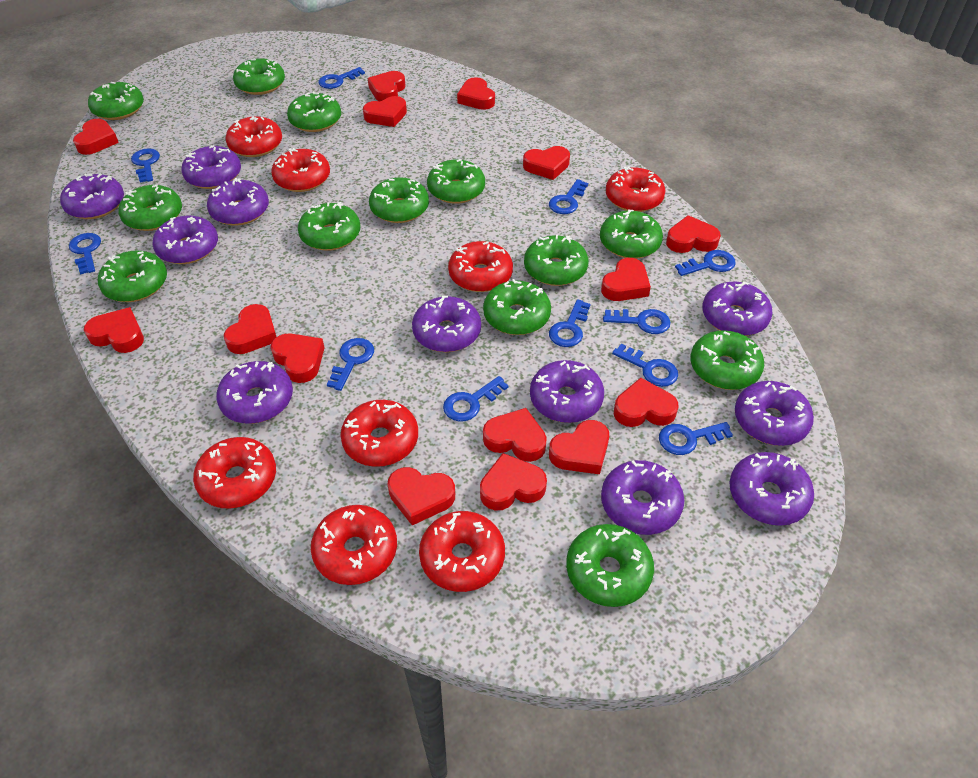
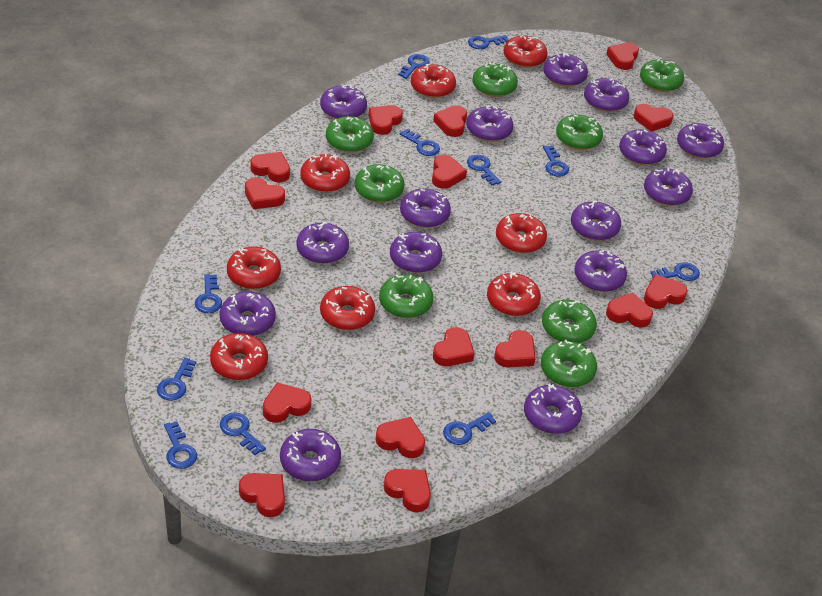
green donut: [88,82,144,120] [98,250,167,302] [118,185,182,231] [233,58,285,95] [287,91,341,132] [298,202,360,251] [369,177,429,223] [427,159,485,204] [483,279,551,335] [524,235,588,286] [566,524,654,607] [600,210,663,259] [690,330,764,390] = 13 -> [326,116,374,153] [355,164,405,203] [379,275,433,318] [472,62,518,97] [541,340,597,387] [542,300,597,343] [556,115,603,150] [640,59,684,92] = 8
purple donut: [60,173,124,219] [152,216,218,264] [182,145,241,189] [207,178,269,226] [216,361,293,424] [412,296,481,352] [530,360,604,423] [601,460,685,535] [702,282,773,336] [730,452,814,526] [735,381,814,446] = 11 -> [220,292,276,336] [280,429,341,481] [296,222,349,264] [320,85,367,119] [390,232,442,273] [400,189,451,228] [467,105,513,142] [524,384,582,434] [543,52,588,87] [571,201,621,241] [574,250,627,292] [584,78,629,112] [619,129,667,165] [644,168,693,206] [677,123,724,159] = 15

